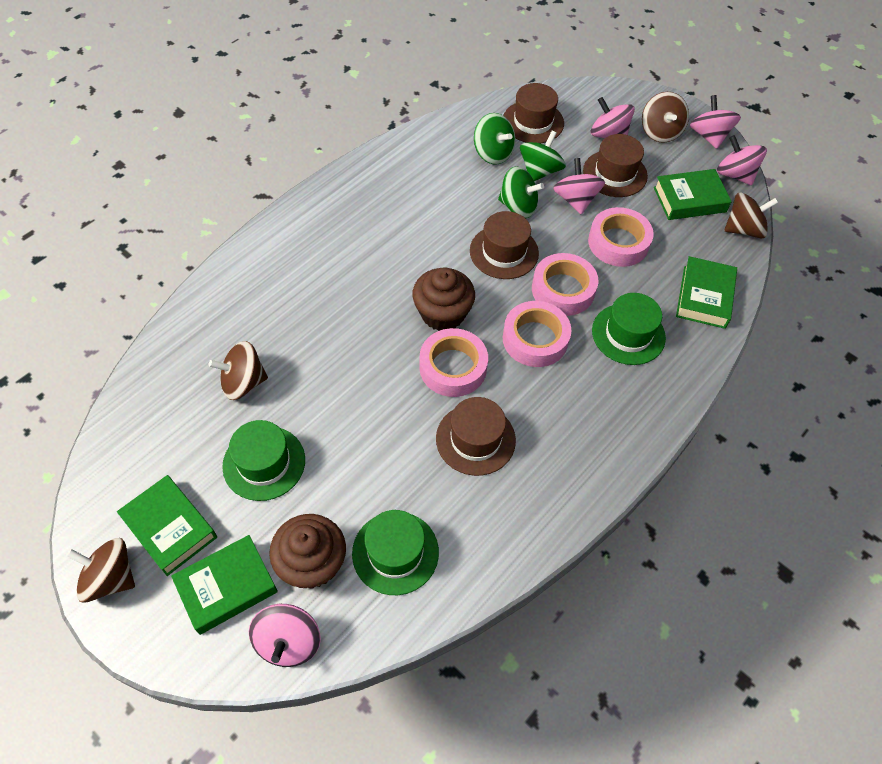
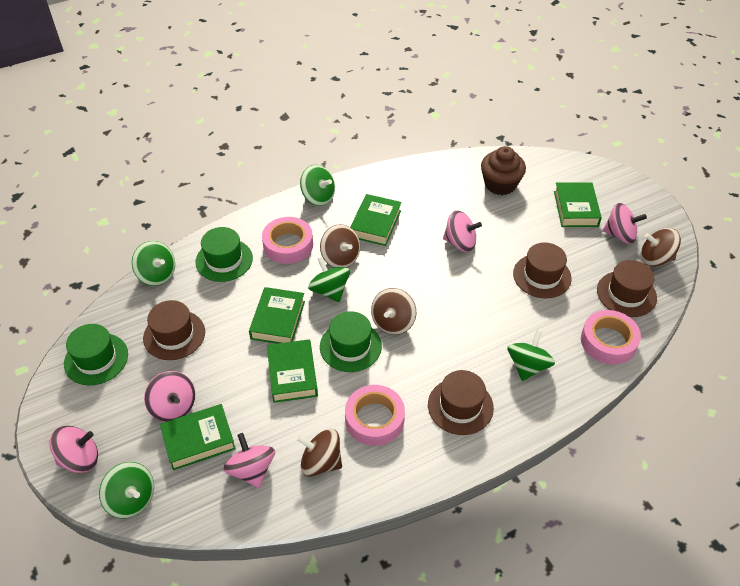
brown cupcake: [269,514,346,589] [412,267,475,331] = 2 -> [481,146,526,195] = 1
green book: [117,475,217,576] [171,535,278,635] [654,169,732,220] [676,256,737,329] = 4 -> [160,404,236,470] [249,287,305,344] [267,339,318,403] [350,194,402,246] [554,182,602,227] = 5
green spinning top: [474,113,515,165] [498,166,544,218] [520,131,566,181] = 3 -> [99,462,154,518] [132,241,175,286] [300,165,335,206] [308,257,350,302] [507,331,555,381] = 5
pink tape: [419,328,488,397] [503,301,571,367] [532,253,598,316] [588,207,654,267] = 4 -> [262,217,313,264] [345,385,405,446] [581,310,641,365] = 3

